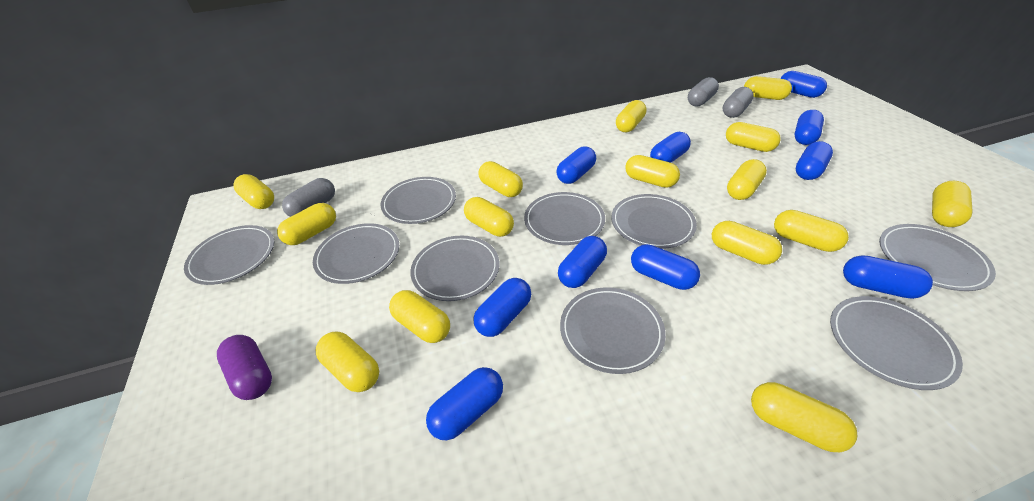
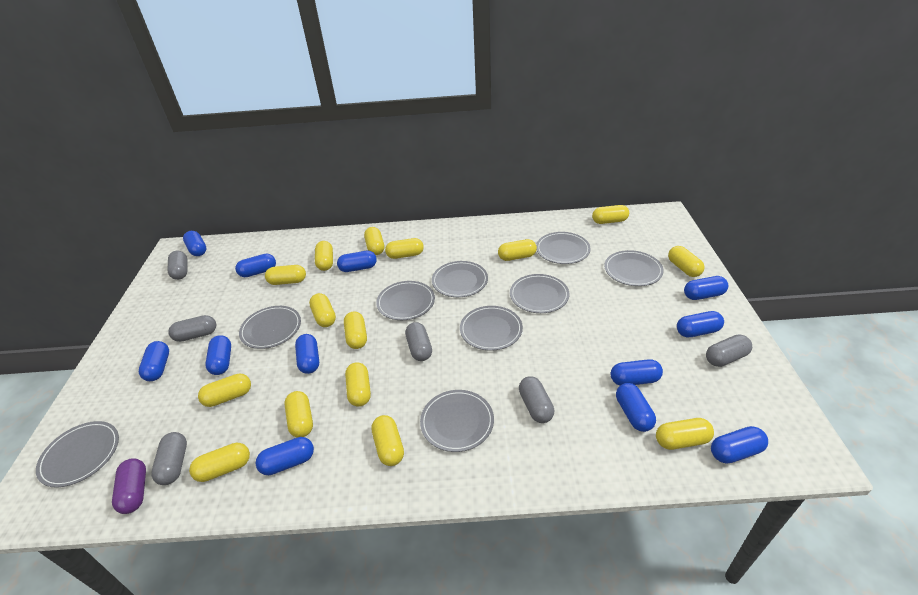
blue capsule: [426,367,503,441] [473,278,531,337] [556,146,596,184] [558,236,607,288] [631,244,700,290] [650,132,691,163] [780,71,827,98] [794,110,824,145] [796,141,833,180] [843,255,933,299] = 10 -> [139,341,169,381] [183,231,206,256] [205,335,231,375] [235,254,276,277] [256,437,314,475] [295,334,319,374] [337,251,377,272] [611,359,663,386] [616,383,656,432] [677,311,724,337] [684,276,728,300] [711,426,768,464] = 12
grey capsule: [282,178,335,217] [688,77,719,107] [723,87,754,118] = 3 -> [151,432,187,485] [167,250,188,280] [168,315,216,342] [405,322,432,361] [519,376,554,423] [706,335,752,367] = 6

